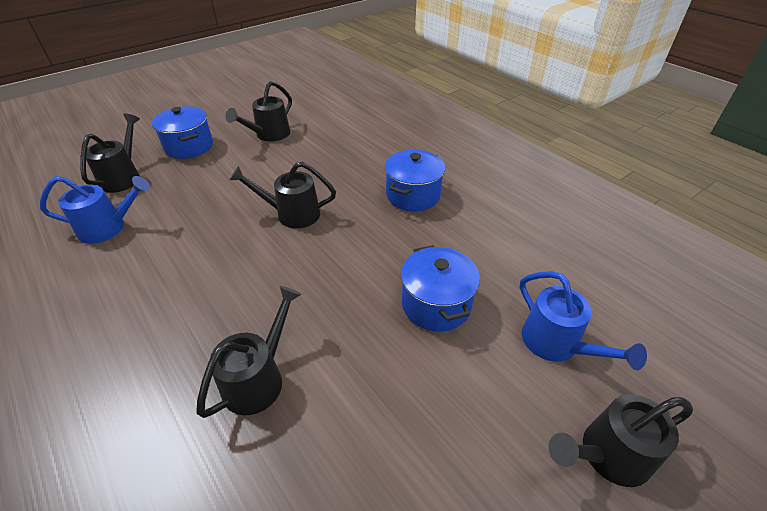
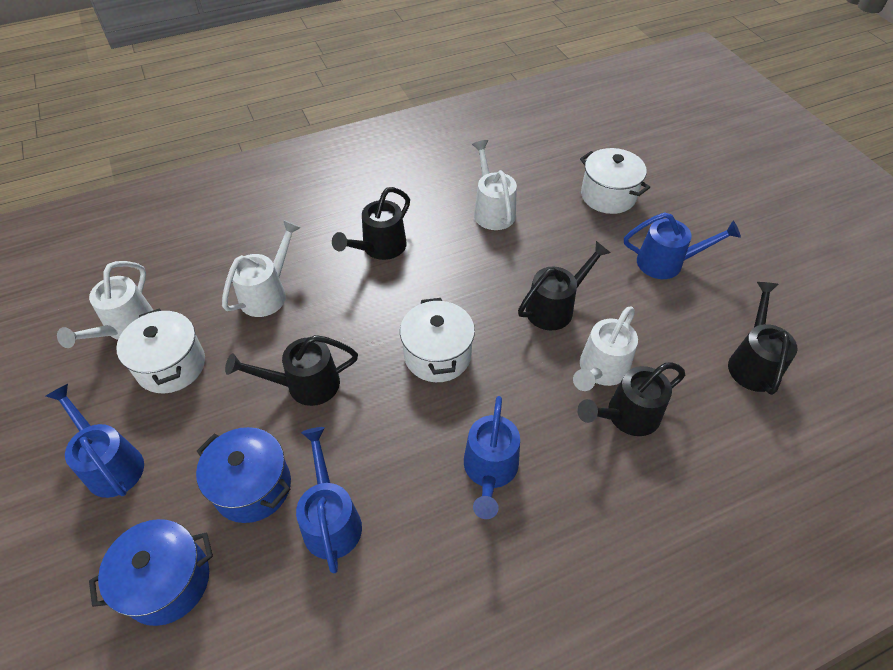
blue pot: [152,106,213,159] [385,150,445,211] [401,245,480,332] = 3 -> [89,519,213,626] [196,427,291,523] = 2
blue watering can: [40,176,150,244] [520,271,647,370] = 2 -> [46,384,144,498] [296,427,362,574] [464,396,520,519] [624,212,741,279] = 4
white pot: none = 0 -> [116,308,205,393] [400,298,475,382] [580,148,650,214] = 3
white watering can: none = 0 -> [57,261,153,348] [222,220,301,317] [472,140,517,230] [573,307,638,391] = 4

